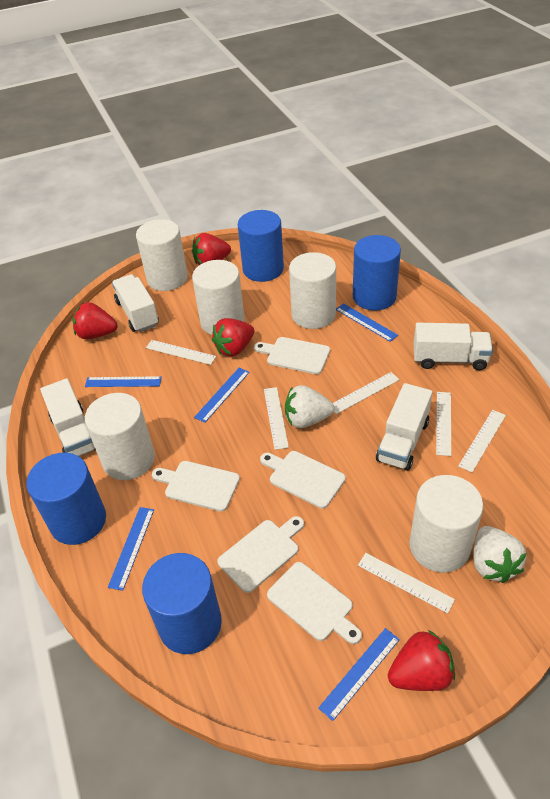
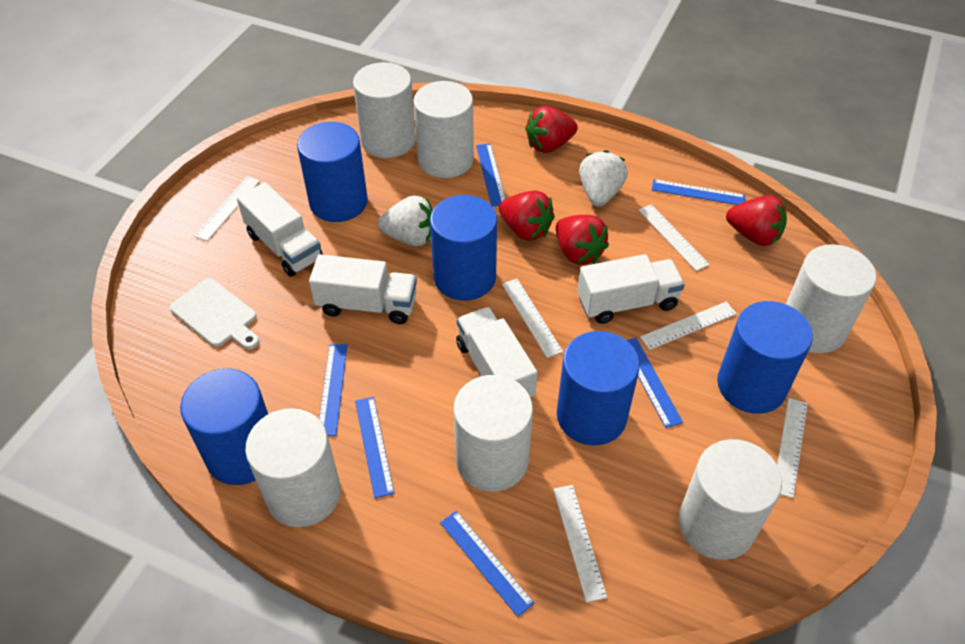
blue cylinder: [27,453,106,545] [142,553,222,654] [238,210,284,282] [353,235,401,311] = 4 -> [180,369,268,485] [297,122,368,222] [430,195,497,301] [557,331,640,445] [717,301,813,414] = 5
blue ruler: [85,376,162,387] [108,507,154,591] [194,368,250,423] [318,628,400,721] [336,303,398,342] = 5 -> [319,344,348,436] [355,397,395,498] [440,511,535,617] [476,144,506,207] [626,338,683,428] [652,179,745,205] = 6
white cutting board: [152,461,240,512] [217,516,304,593] [254,337,330,374] [260,451,346,509] [267,562,362,644] = 5 -> [170,278,259,349] = 1
white cylinder: [85,393,155,480] [136,219,188,291] [192,260,245,335] [289,252,336,329] [409,475,483,572] = 5 -> [245,408,341,527] [353,62,416,158] [413,81,474,178] [454,375,533,492] [678,439,782,560] [786,244,876,353] = 6

